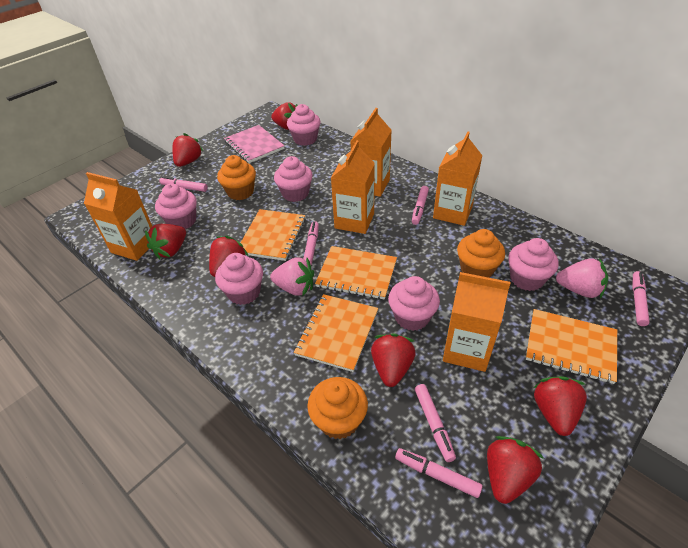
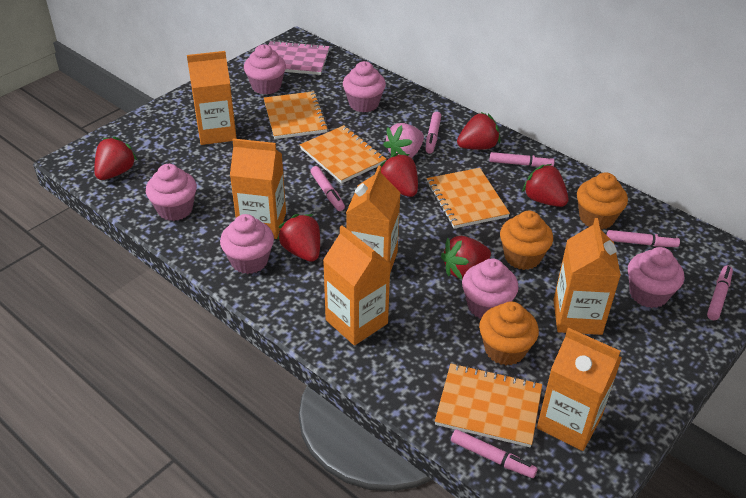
orange carton: [84,172,152,261] [331,140,375,234] [350,108,392,197] [433,131,482,226] [443,272,511,372] = 5 -> [187,51,237,145] [230,138,286,239] [323,225,391,345] [346,165,401,273] [537,328,622,451] [553,218,621,335] = 6
pink strawberry: [270,258,314,296] [556,258,608,298] = 2 -> [383,123,424,158] = 1
red strawberry: [145,224,186,259] [173,133,203,167] [209,236,249,277] [271,102,298,130] [371,334,416,387] [487,436,544,504] [533,376,587,436] = 7 -> [94,136,138,180] [277,214,320,262] [380,153,418,197] [441,236,491,280] [457,112,500,150] [522,164,569,207] = 6

